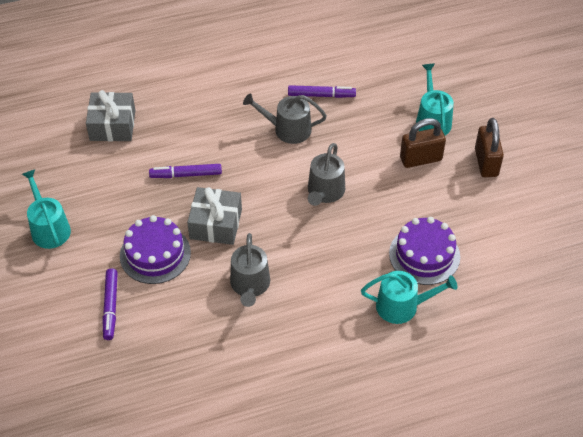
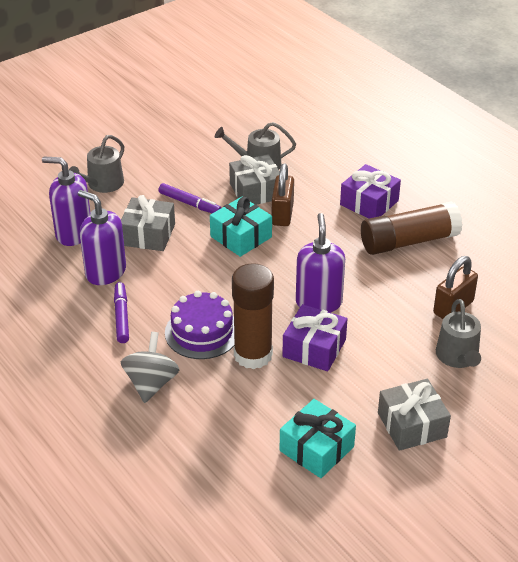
brown glue stick: none = 0 -> [232,263,274,369] [361,201,463,255] = 2
grey gift: [86,90,135,141] [187,187,242,245] = 2 -> [121,195,175,251] [229,154,280,205] [378,379,451,451] = 3
grey spinning top: none = 0 -> [121,332,179,403] = 1
purple cake: [120,215,191,284] [389,217,460,285] = 2 -> [165,291,235,359] = 1
purple gift: none = 0 -> [282,304,348,371] [340,164,401,219] = 2
purple marker: [102,269,118,340] [149,164,222,178] [288,85,356,98] = 3 -> [114,282,129,343] [158,183,221,213] = 2
purple soap dispenser: none = 0 -> [42,156,90,246] [78,190,126,285] [296,213,345,313] = 3
turquoise gift: none = 0 -> [210,197,272,257] [280,399,356,478] = 2
turquoise watering can: [22,169,71,249] [361,271,457,324] [416,64,454,135] = 3 -> none = 0

